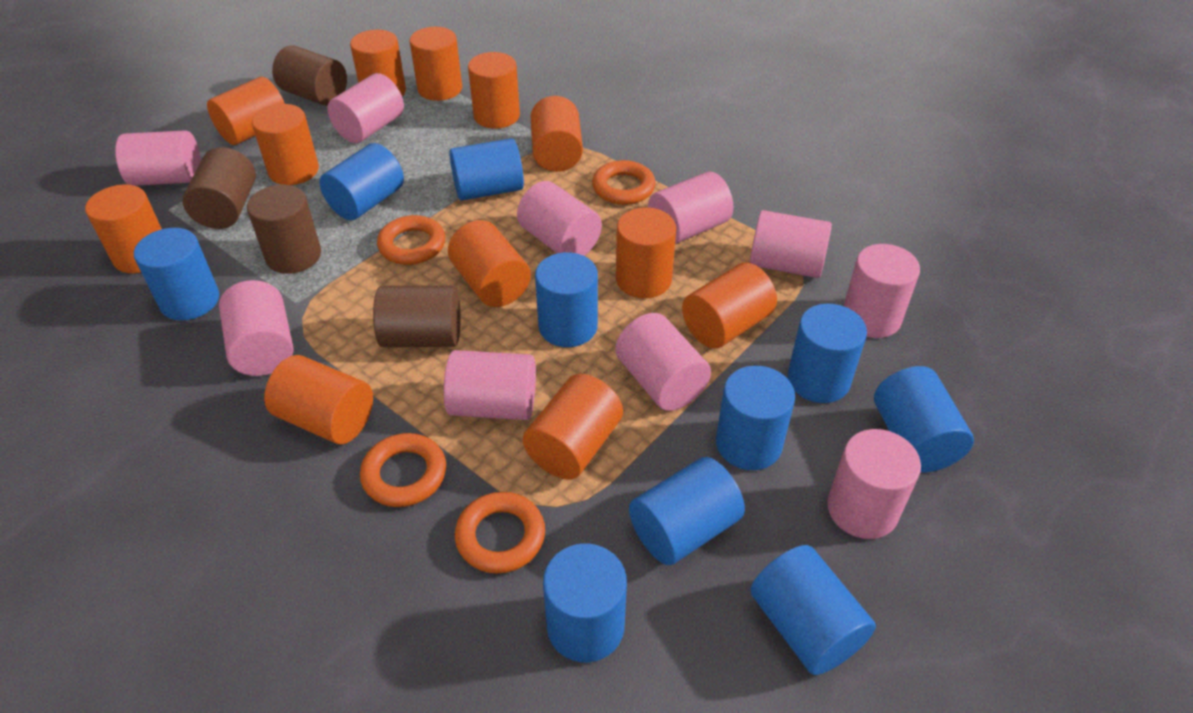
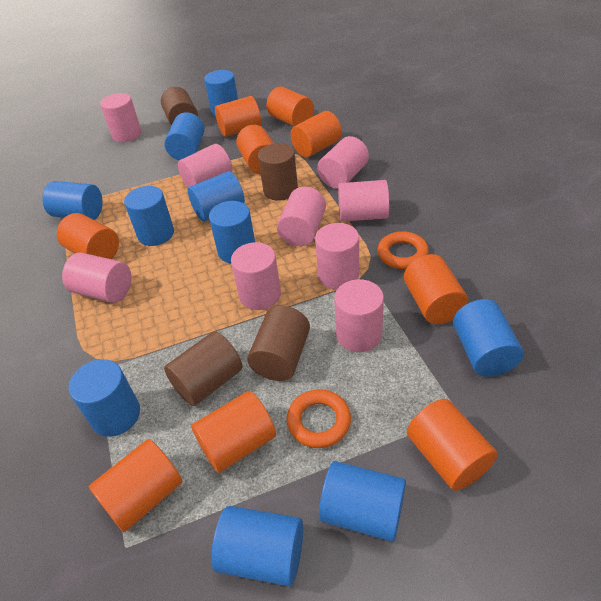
orange cylinder: [85,184,162,273] [207,77,285,145] [252,104,319,185] [264,355,373,444] [350,30,406,96] [410,27,462,101] [448,220,531,307] [468,52,520,129] [523,374,623,480] [530,96,583,172] [616,207,676,298] [682,263,777,349] = 12 -> [57,213,119,259] [89,439,182,532] [191,391,276,473] [215,96,261,137] [236,125,274,174] [267,86,314,126] [290,111,342,157] [404,254,468,324] [407,399,497,491] = 9
orange ring: [360,433,446,507] [377,215,445,265] [455,492,545,574] [592,160,656,205] = 4 -> [287,389,351,448] [377,231,429,269] = 2
pink cylinder: [115,130,201,186] [219,280,293,376] [327,73,404,143] [444,350,536,420] [517,181,602,256] [615,313,711,411] [648,171,733,244] [750,210,832,278] [827,429,921,539] [844,244,920,338] = 10 -> [62,252,131,303] [100,93,142,142] [178,144,232,188] [231,242,281,310] [277,187,326,246] [315,223,359,290] [317,136,369,189] [334,279,384,352] [338,180,389,222] = 9

